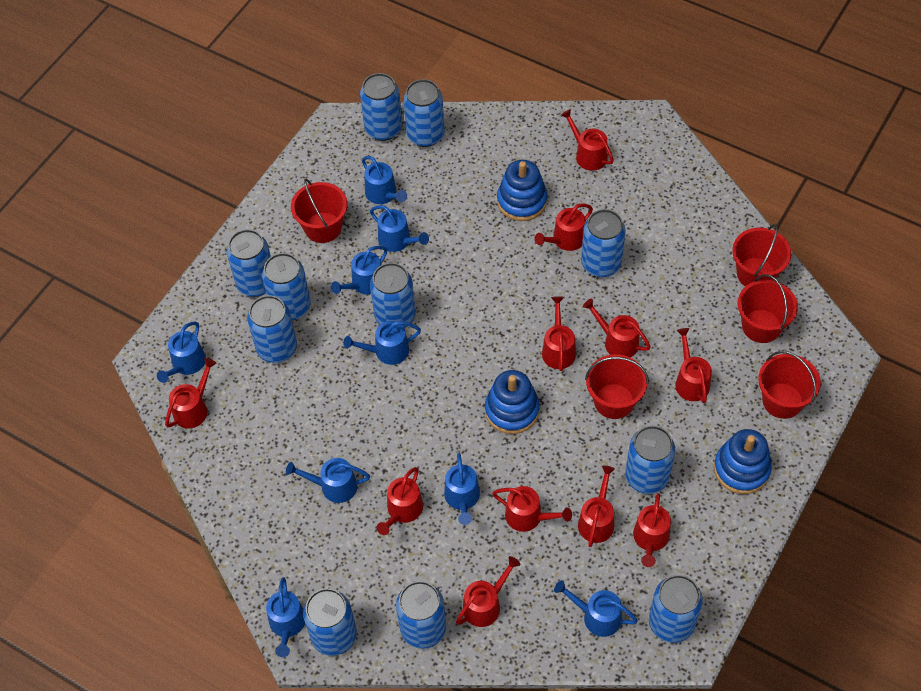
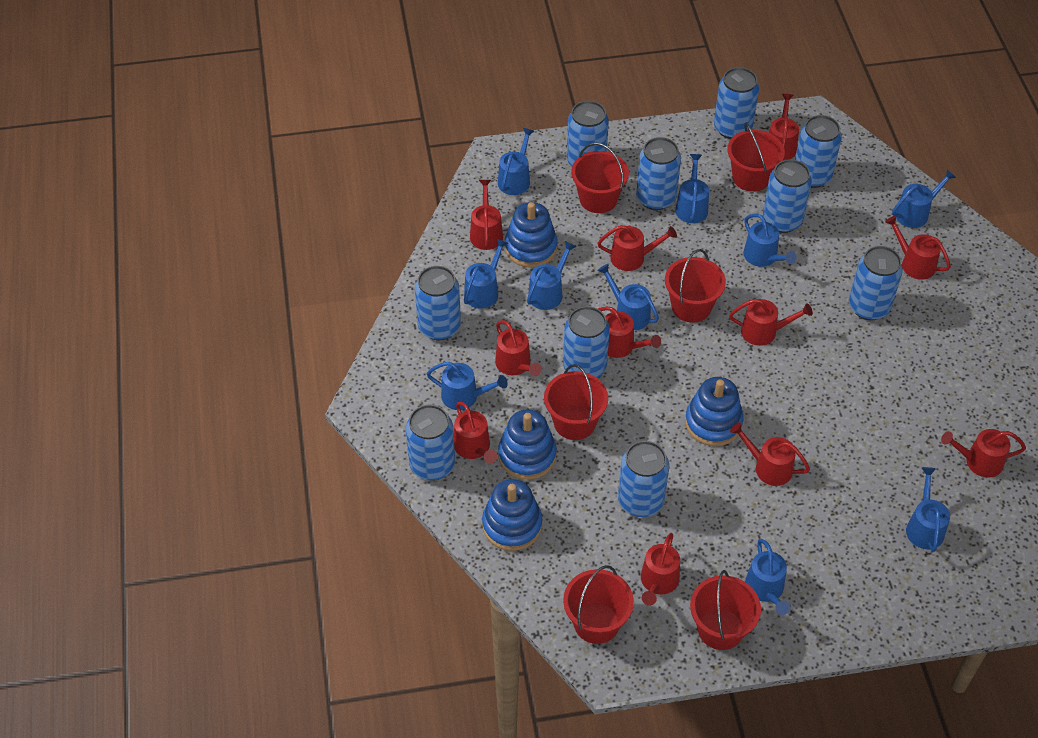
blue can: [227,229,271,297] [247,295,297,363] [262,253,310,320] [303,588,357,656] [360,73,402,141] [370,263,415,328] [396,581,446,649] [403,79,445,147] [581,209,626,277] [625,426,675,494] [649,575,703,643] = 11 -> [406,404,455,481] [415,266,461,340] [563,306,610,378] [567,101,609,166] [618,441,669,517] [636,137,681,210] [714,67,759,139] [763,159,812,233] [795,115,842,188] [849,246,903,320] = 10
blue stacking toy: [485,370,540,434] [497,160,547,221] [714,429,772,494] = 3 -> [482,479,542,551] [498,409,557,480] [505,202,558,268] [685,377,743,446] = 4
blue watering can: [157,321,206,383] [266,577,305,657] [286,458,370,503] [331,246,387,295] [343,321,421,365] [362,156,407,204] [370,205,429,252] [444,453,480,525] [554,580,638,637] = 9 -> [426,362,508,410] [464,239,508,309] [498,128,534,195] [527,241,576,310] [597,264,659,330] [675,154,709,223] [743,214,797,267] [745,539,790,615] [892,169,956,228] [906,467,950,552] = 10
red bucket: [291,179,347,243] [585,354,649,419] [732,224,792,286] [738,274,798,343] [758,351,821,419] = 5 -> [544,364,608,440] [563,565,634,644] [571,142,629,213] [665,249,726,323] [690,570,761,650] [727,123,785,192] = 6

